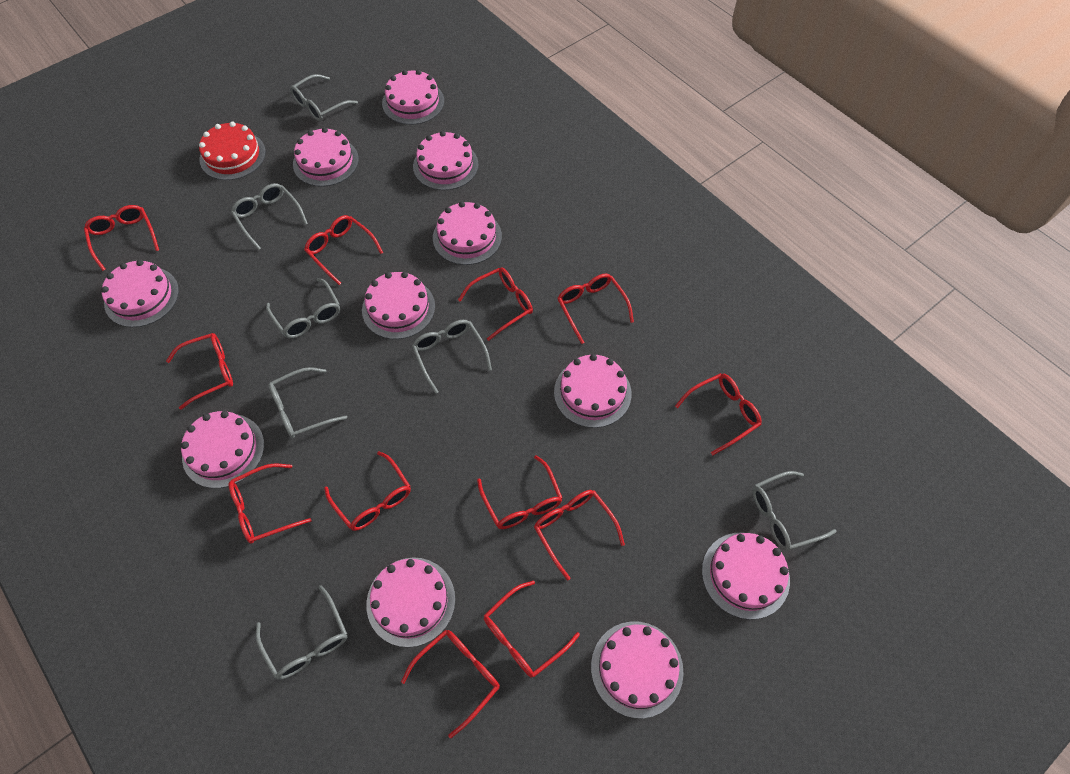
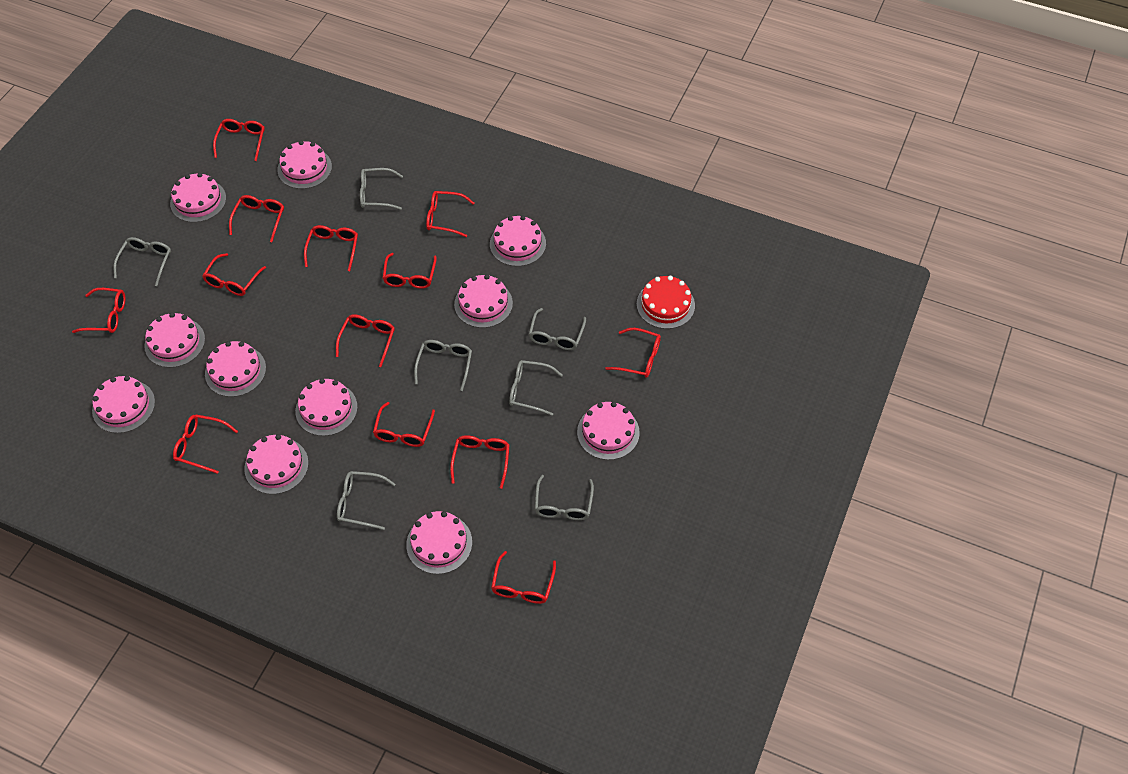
red glasses: [84,205,159,271] [166,333,233,410] [229,463,312,544] [304,215,383,285] [324,451,411,531] [401,630,500,738] [458,267,533,341] [477,455,562,529] [484,581,580,678] [534,490,625,580] [557,274,634,344] [675,373,762,455] = 12 -> [72,288,125,333] [173,414,238,474] [202,253,266,296] [213,119,265,161] [229,195,284,242] [304,225,358,271] [336,314,395,367] [373,402,435,447] [383,253,437,289] [426,191,474,237] [450,435,510,489] [491,551,556,604] [605,328,661,378] = 13

